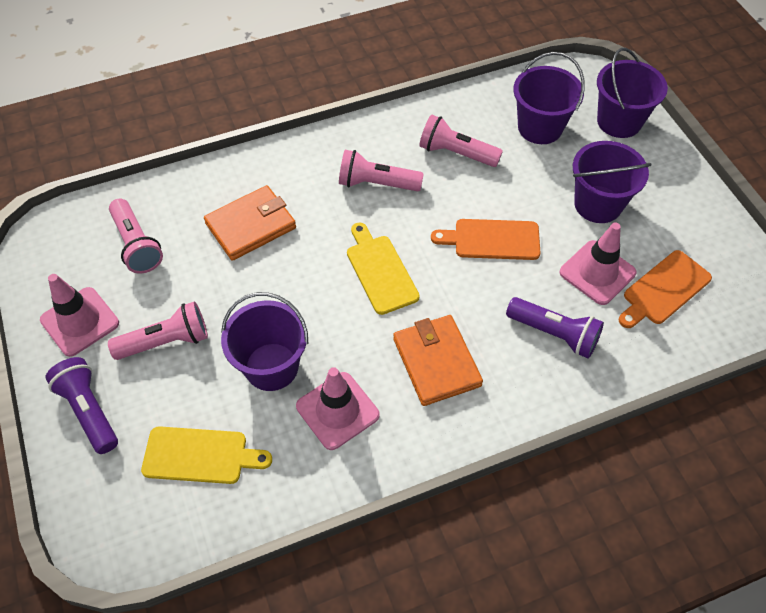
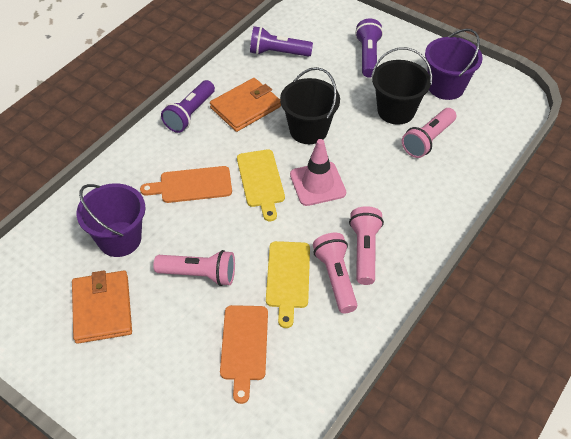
black bucket: none = 0 -> [280,67,340,144] [371,47,432,125] = 2
pink traffic cone: [40,274,119,357] [296,367,380,450] [559,222,636,305] = 3 -> [290,139,346,206] = 1
purple bucket: [221,292,308,391] [513,52,585,144] [573,141,652,223] [597,48,668,138] = 4 -> [77,183,145,257] [425,28,483,100] = 2
purple flashlight: [46,357,118,454] [506,297,604,359] = 2 -> [161,80,215,133] [250,26,313,57] [355,18,383,78] = 3

